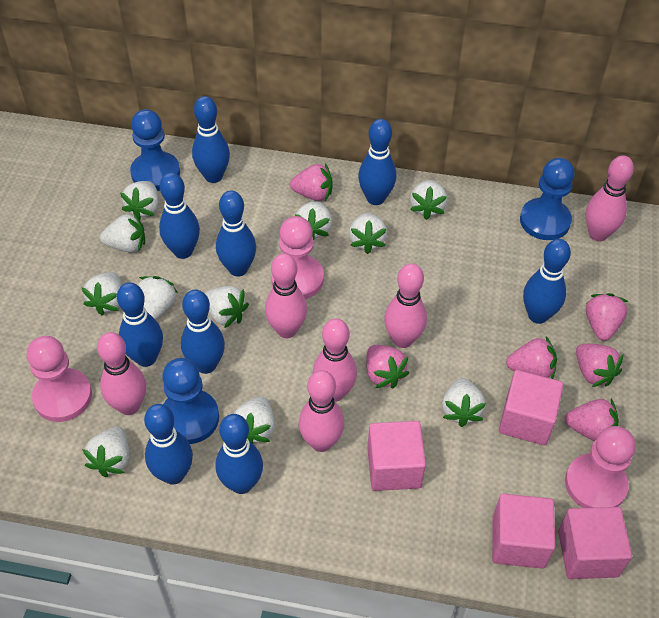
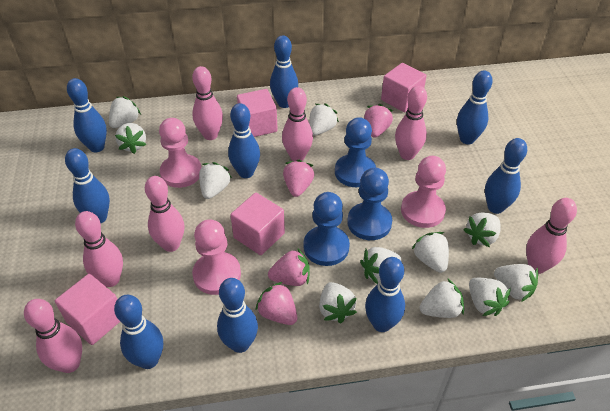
pink bowling pin: [97,332,146,415] [265,253,307,338] [299,370,345,452] [313,319,357,402] [384,263,427,348] [586,155,634,241] = 6 -> [24,299,82,373] [75,211,123,287] [145,176,184,252] [192,66,223,140] [282,87,313,161] [395,86,427,160] [526,198,577,274] = 7
pink strawberry: [290,163,332,201] [366,345,409,388] [506,337,557,379] [565,399,619,441] [576,344,623,387] [586,293,629,341] = 6 -> [255,282,297,325] [268,249,310,286] [283,160,314,197] [364,104,393,138] = 4

